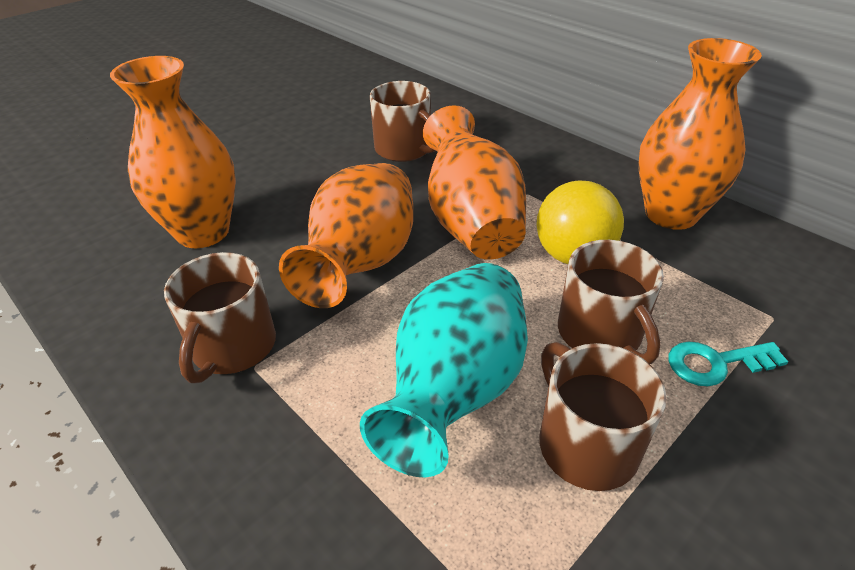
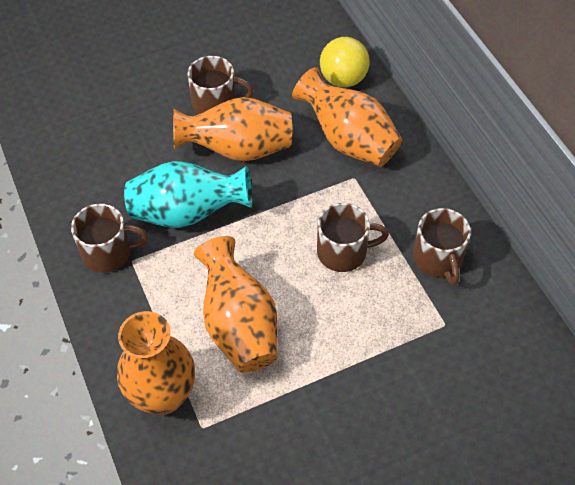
turquoise key: [669,342,788,386] = 1 -> none = 0

